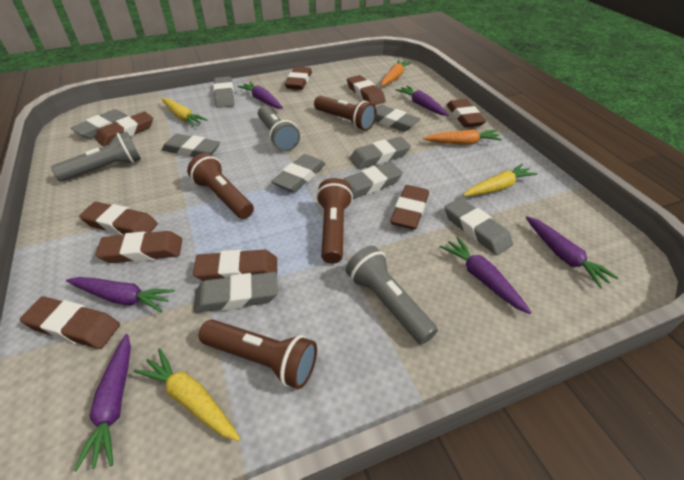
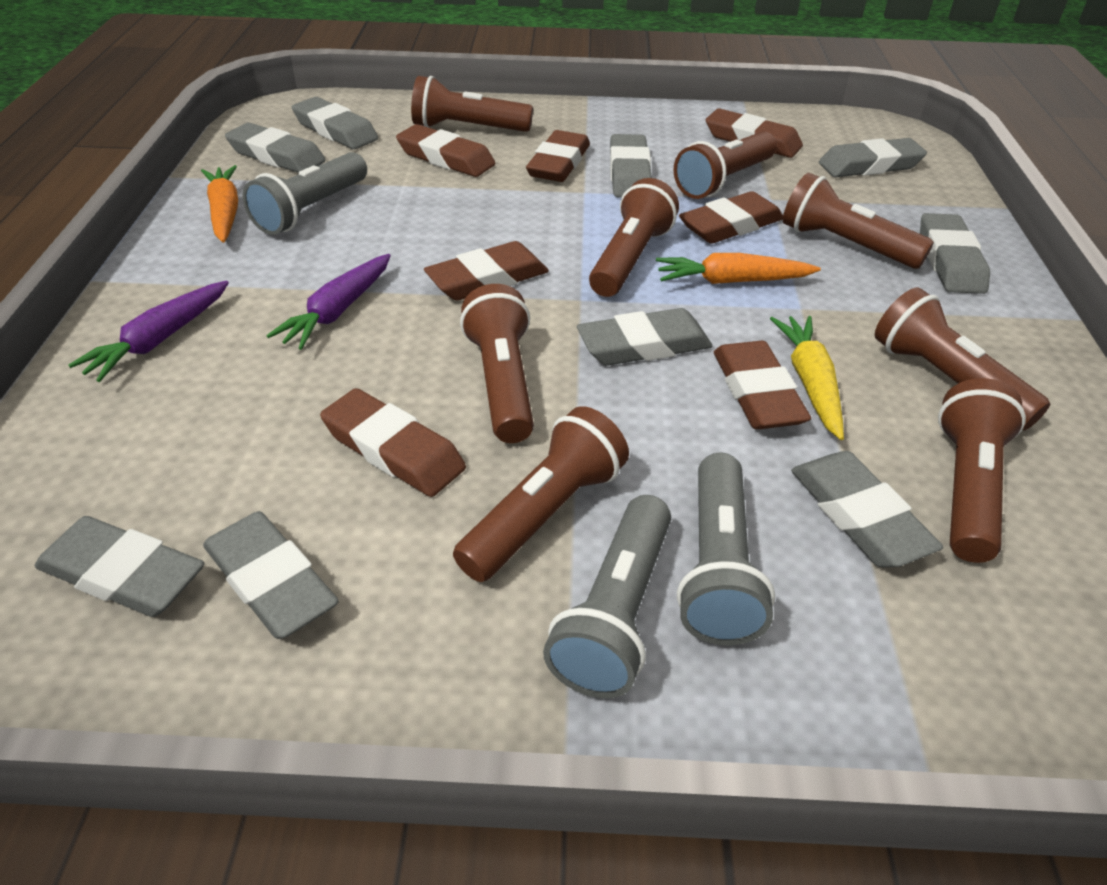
brown eraser: [20,297,120,349] [79,202,158,235] [95,112,153,146] [95,231,182,263] [193,250,277,281] [285,66,312,90] [347,75,386,105] [390,185,429,230] [447,99,486,127] = 9 -> [320,388,466,497] [396,124,496,177] [424,241,549,301] [526,130,590,182] [679,191,783,244] [706,108,803,158] [714,341,811,429] = 7
brown flashlight: [187,153,254,219] [199,320,317,389] [314,96,377,131] [316,178,353,264] = 4 -> [411,76,533,132] [453,406,629,582] [460,284,534,443] [589,178,679,297] [674,131,777,199] [783,173,934,269] [875,287,1050,430] [938,378,1026,563] = 8
purple carrot: [66,277,175,312] [74,334,131,471] [237,82,283,109] [396,85,449,116] [440,237,532,314] [526,216,619,288] = 6 -> [68,280,229,382] [266,254,391,350] = 2
yellow carrot: [134,348,241,441] [161,98,207,127] [463,164,537,196] = 3 -> [770,316,844,440] = 1

